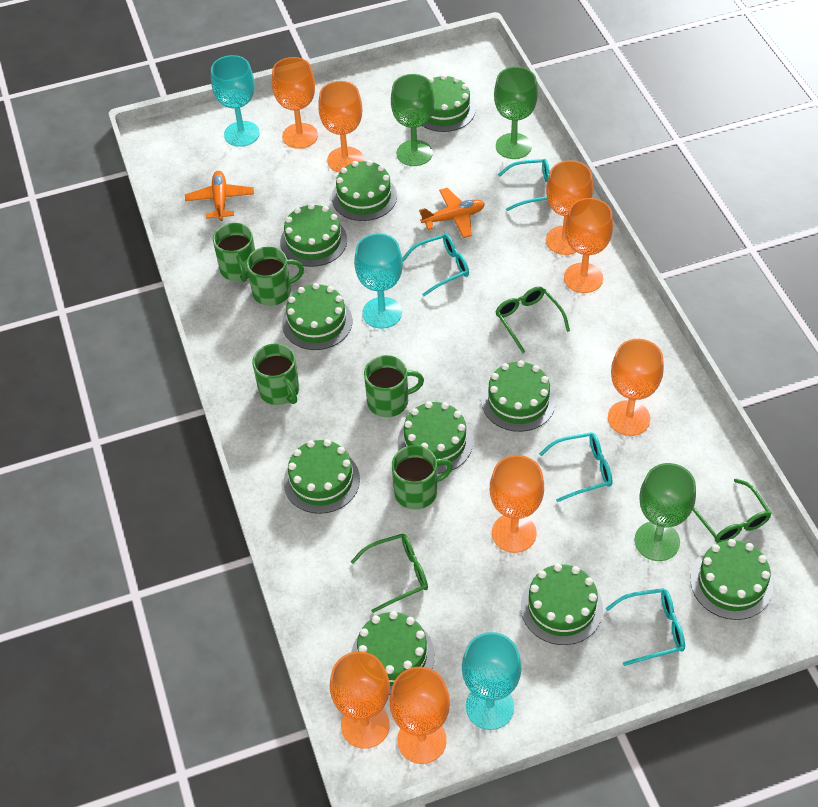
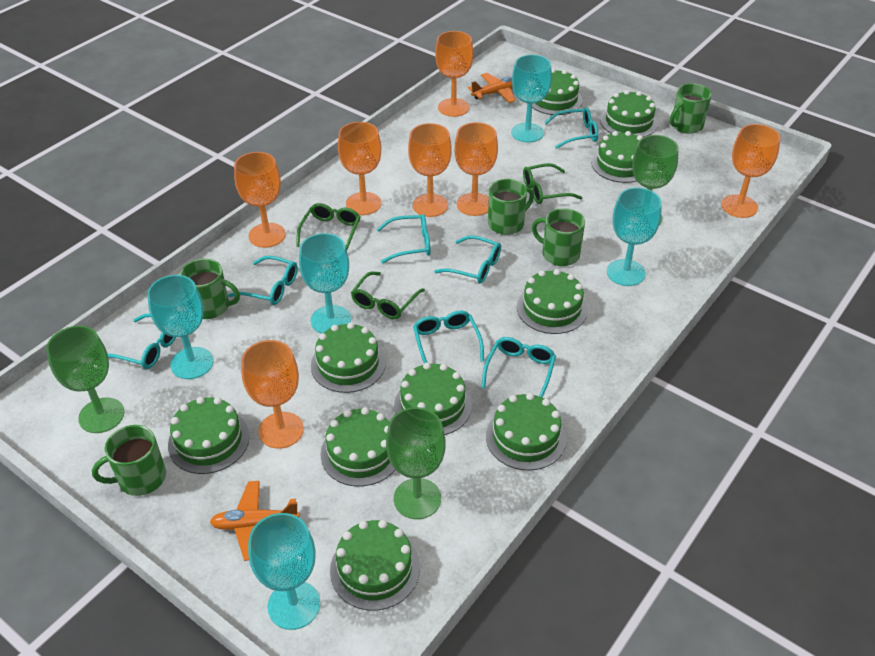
orange goblet: [272,57,318,149] [318,81,363,172] [330,651,390,749] [389,667,450,764] [490,455,544,553] [546,160,593,255] [564,198,613,293] [608,339,664,436] = 8 -> [234,152,286,248] [241,340,304,449] [338,122,381,215] [408,123,452,217] [435,31,473,117] [454,122,498,216] [721,124,780,218] = 7
turquoise glasses: [402,234,469,296] [498,159,550,211] [539,432,612,502] [606,588,685,666] = 4 -> [108,314,176,369] [228,256,298,305] [377,214,431,263] [413,310,484,363] [434,235,501,283] [482,337,556,397] [544,107,598,149] = 7
turquoise goblet: [211,55,260,147] [354,233,403,329] [462,632,522,730] = 3 -> [147,275,213,379] [248,513,320,630] [299,233,351,334] [511,54,552,142] [607,187,662,286] = 5

